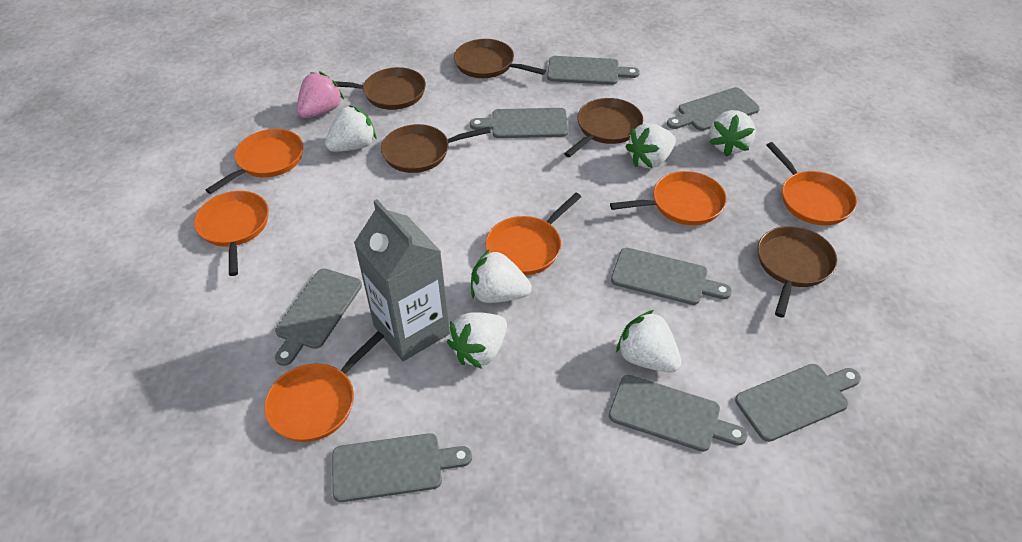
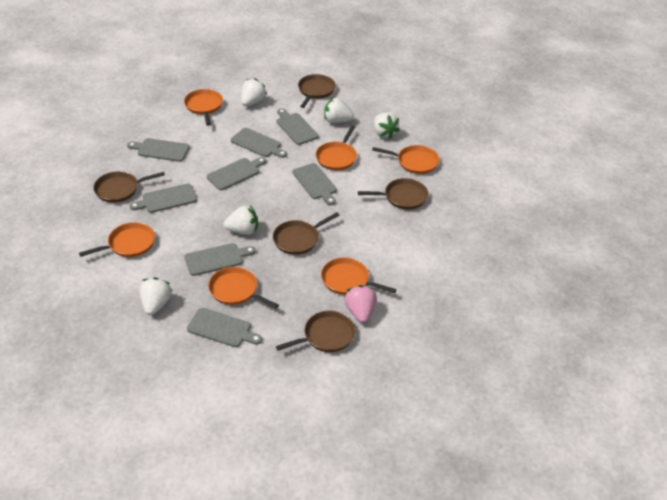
grey carton: [354,199,450,361] = 1 -> none = 0
white strawberry: [325,105,376,152] [447,312,507,369] [471,249,532,303] [616,310,681,373] [626,123,676,169] [709,110,756,157] = 6 -> [139,277,172,315] [223,205,258,235] [241,78,267,106] [324,98,354,123] [374,112,400,139] = 5

